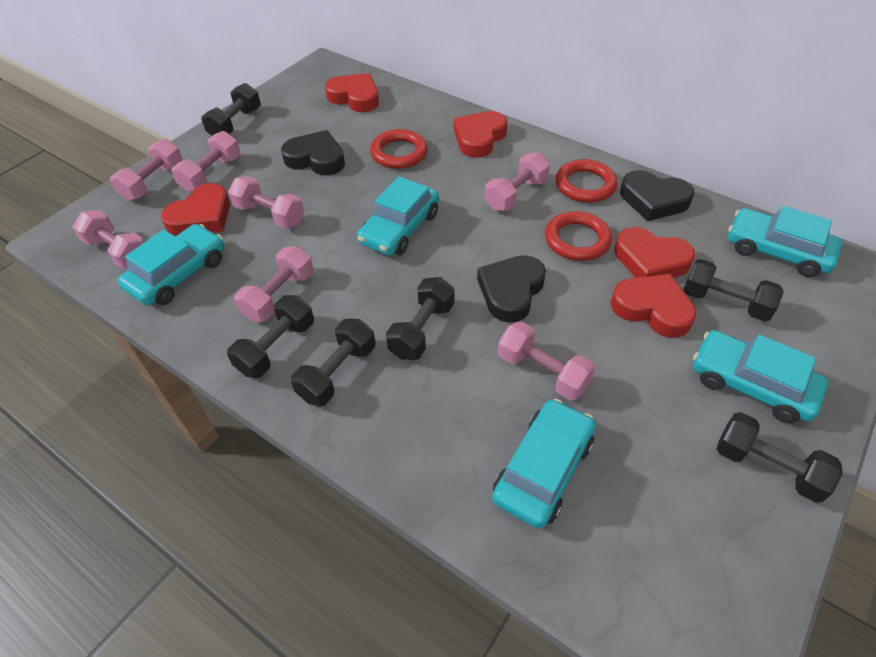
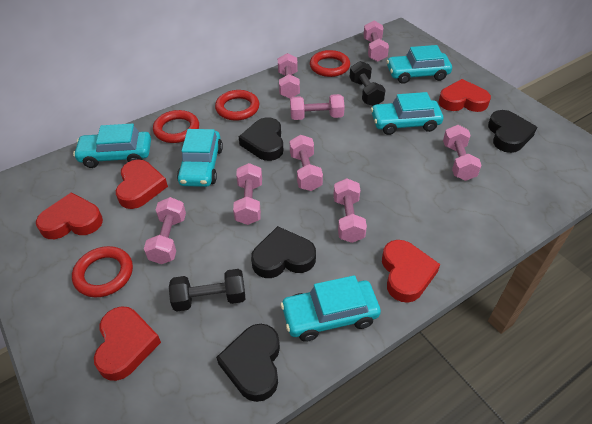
black dumbbell: [201,83,261,136] [227,295,314,378] [291,319,375,406] [386,277,454,360] [683,259,784,321] [717,412,843,503] = 6 -> [169,269,245,312] [350,61,385,106] = 2
black heart: [281,130,345,175] [477,255,546,323] [620,170,694,221] = 3 -> [216,324,280,402] [239,117,283,161] [251,226,316,278] [488,110,537,153] = 4
pink dumbbell: [72,210,145,269] [110,139,183,201] [171,131,240,192] [228,176,304,228] [234,246,313,322] [484,152,550,211] [498,321,595,400] = 7 -> [144,197,186,264] [233,163,262,225] [278,53,300,98] [290,94,345,120] [290,135,323,191] [334,178,367,243] [364,21,389,62] [443,125,482,181] = 8
red ring: [370,129,428,169] [545,211,612,261] [556,159,617,203] = 3 -> [72,246,133,297] [153,110,199,143] [215,90,259,121] [310,50,350,77] = 4

